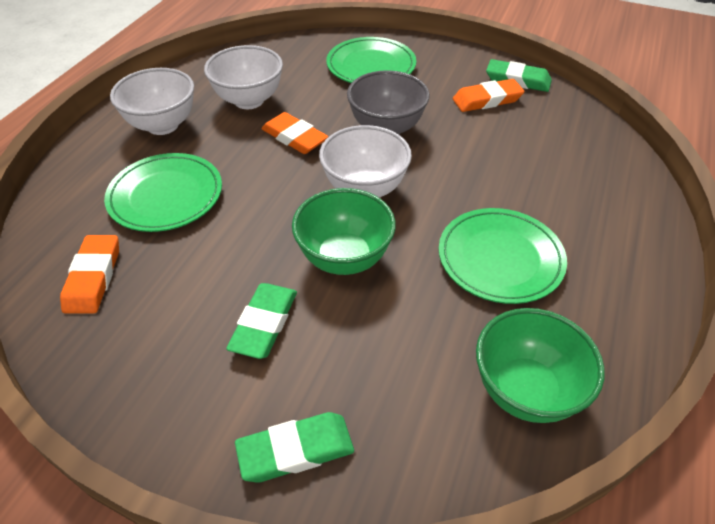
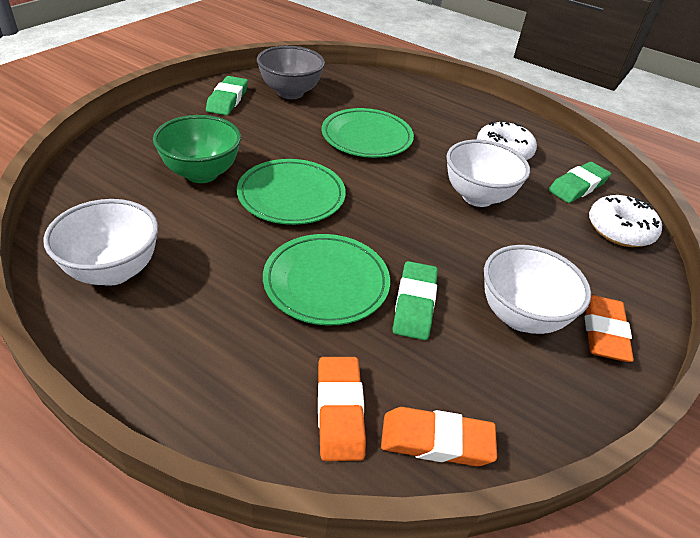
green bowl: [292,188,396,275] [476,308,605,423] = 2 -> [153,115,241,183] = 1
white donut: none = 0 -> [477,120,537,160] [589,195,662,247] = 2

